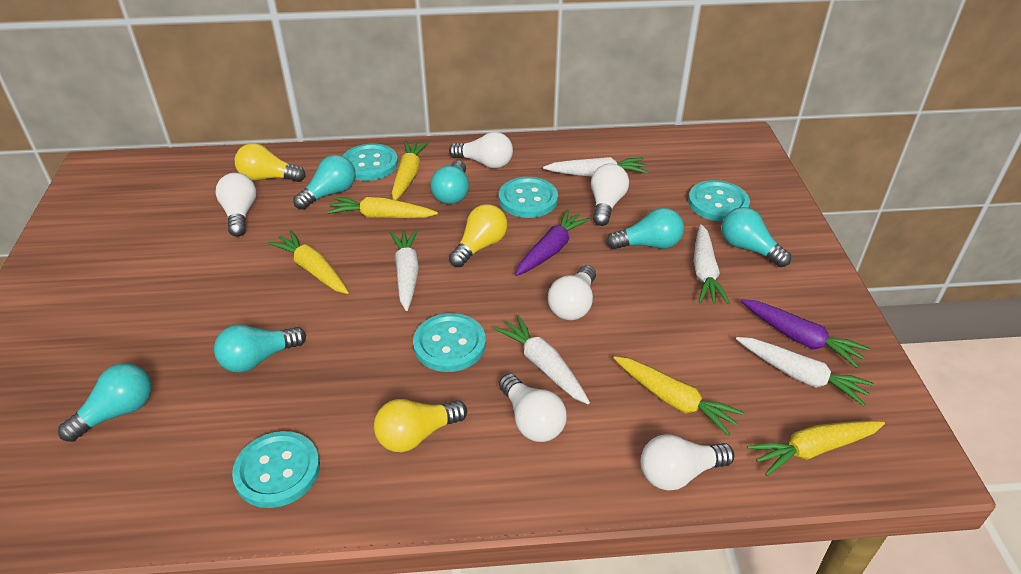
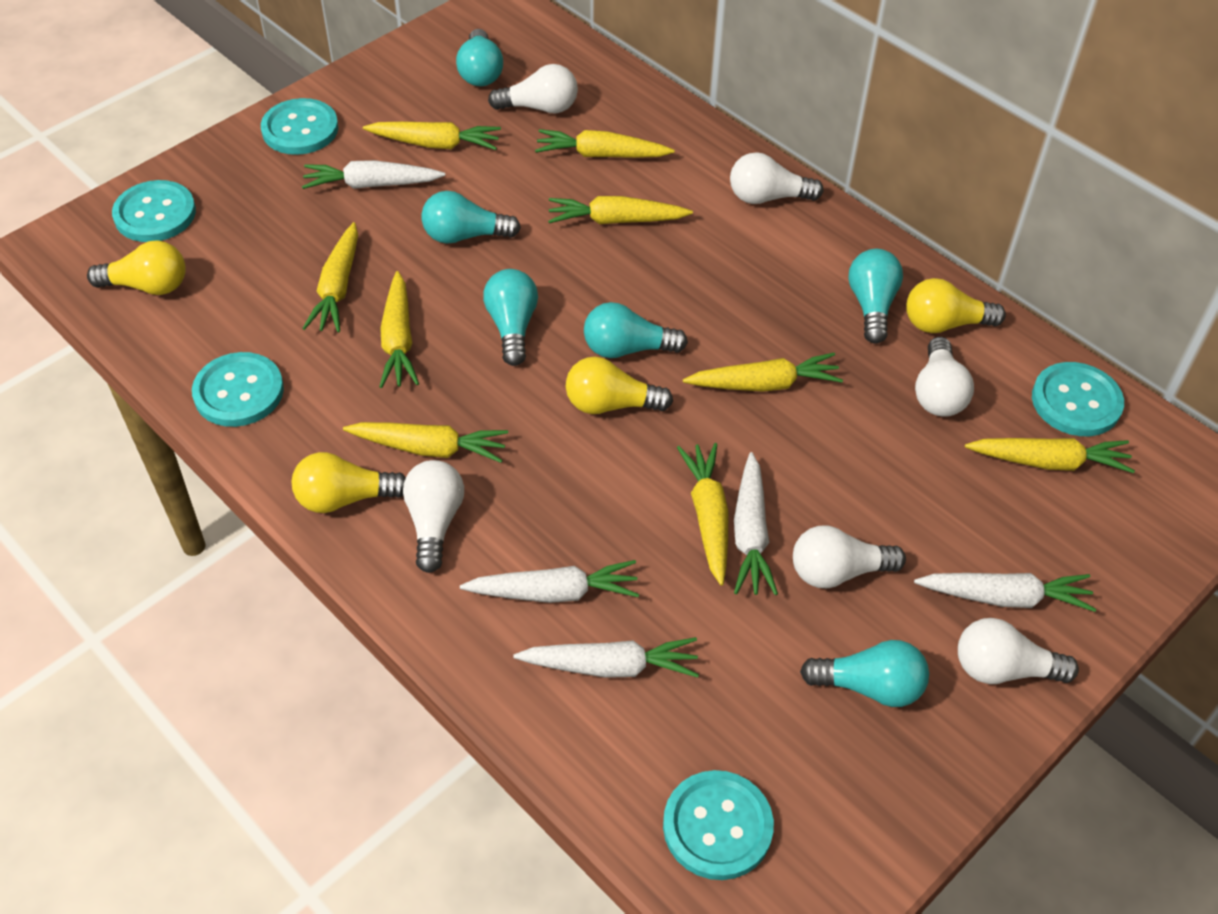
purple carrot: [515,209,591,276] [741,299,870,368] = 2 -> none = 0
yellow carrot: [268,230,349,294] [327,197,438,218] [392,140,428,200] [613,356,745,436] [747,421,885,476] = 5 -> [302,222,358,332] [343,422,508,463] [363,122,501,150] [379,271,419,388] [535,129,675,158] [548,196,693,224] [677,443,729,586] [683,353,843,392] [965,438,1135,473] = 9
yellow light bulb: [235,143,306,182] [374,399,467,452] [449,204,507,267] = 3 -> [87,241,186,295] [291,452,406,513] [566,357,673,414] [906,278,1006,333] = 4

